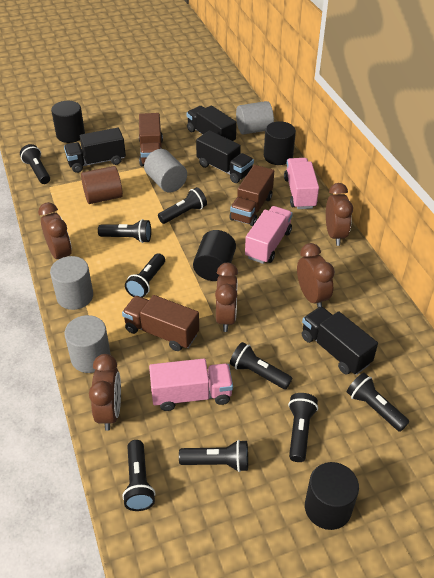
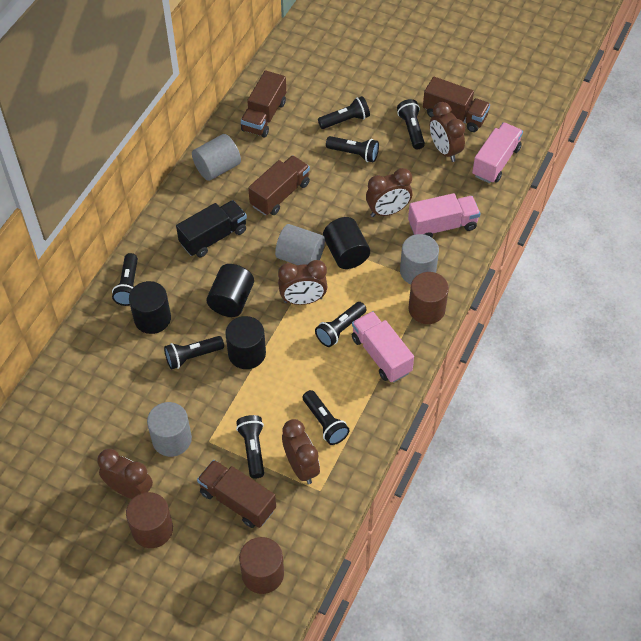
black flashlight: [20,144,50,184] [98,219,151,243] [122,440,155,511] [125,253,165,298] [158,187,207,224] [179,440,248,472] [230,342,292,389] [288,393,318,462] [347,373,409,432] = 9 -> [112,253,138,306] [164,336,224,370] [236,415,264,479] [303,390,350,445] [315,302,367,347] [318,96,370,129] [326,136,379,162] [397,99,425,150] = 8
black truck: [64,128,126,173] [186,105,237,142] [196,130,254,183] [302,306,378,375] = 4 -> [176,200,247,257] = 1
brown cylinder: [81,166,123,204] = 1 -> [126,492,173,548] [239,537,284,594] [409,272,449,324] = 3
brown truck: [122,295,199,351] [139,113,163,166] [229,165,274,226] = 3 -> [197,460,276,528] [241,70,286,138] [248,155,310,215] [423,77,490,132] = 4

